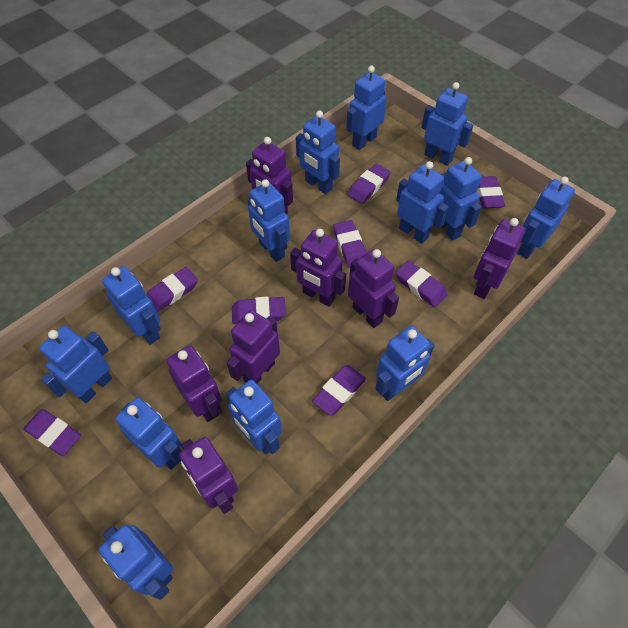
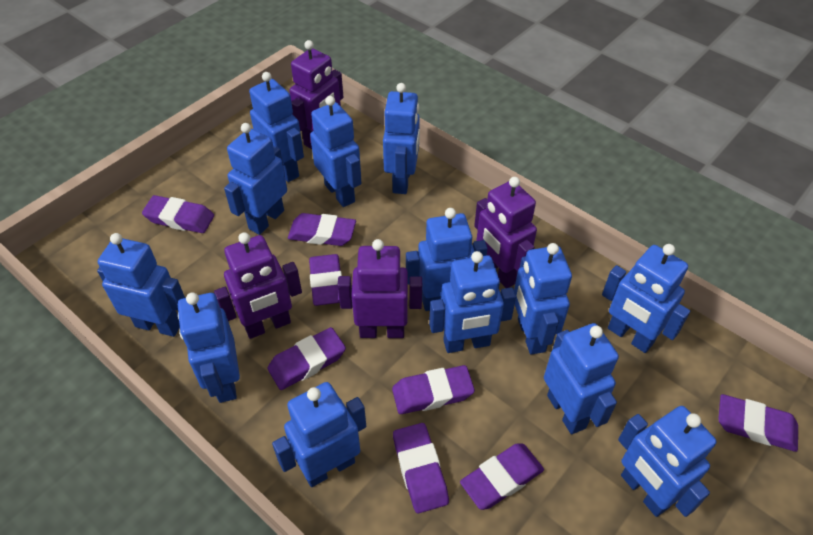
purple robot: [166,345,222,422] [179,437,238,514] [227,310,280,384] [246,137,293,214] [290,229,346,307] [348,249,399,328] [474,218,526,299] = 7 -> [214,232,302,339] [289,40,343,149] [338,239,422,338] [474,177,537,288] = 4

